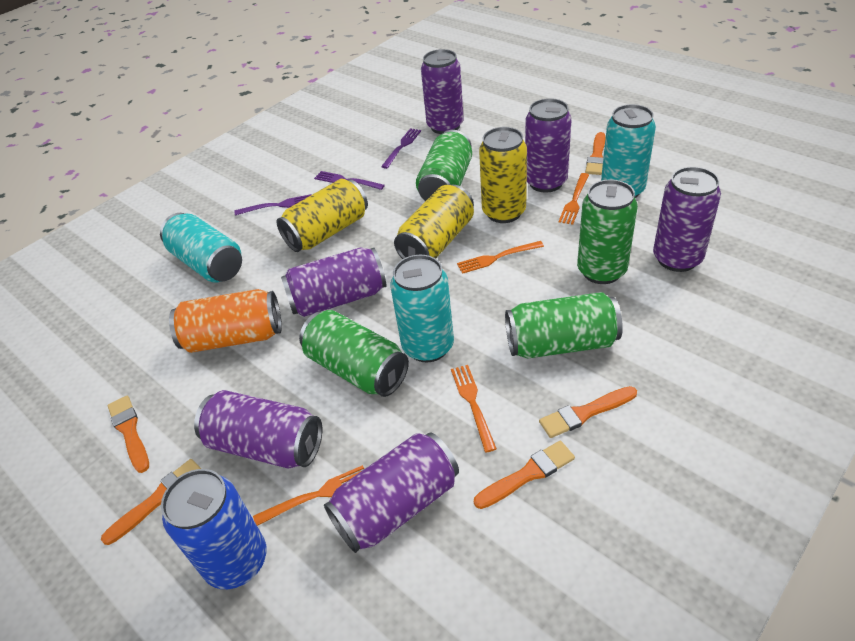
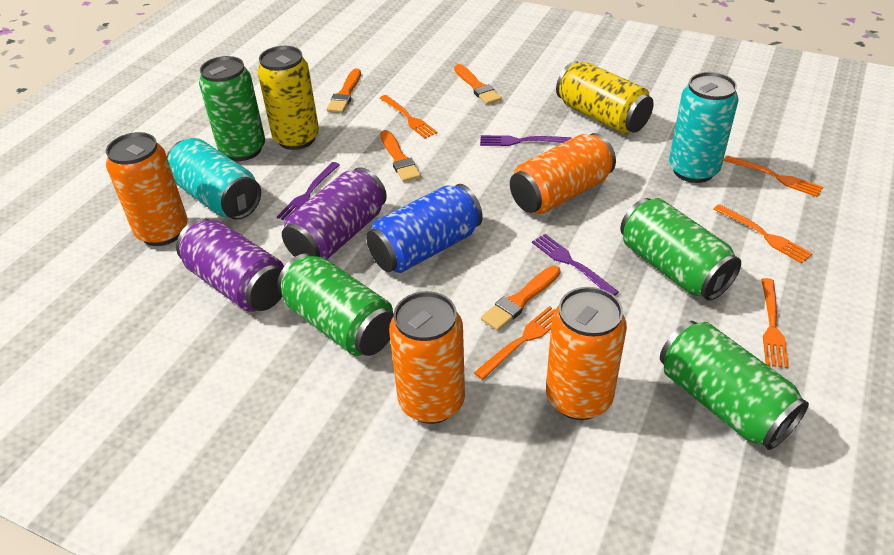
orange brush: [101,459,201,545] [108,396,149,473] [474,441,575,509] [539,386,637,438] [585,132,606,175] = 5 -> [326,68,361,113] [380,130,421,182] [454,64,502,105] [481,266,560,331] = 4
orange can: [169,289,282,353] = 1 -> [106,132,188,246] [389,291,465,424] [510,133,616,214] [546,287,627,420] = 4
orange fork: [253,465,364,526] [451,365,497,452] [457,241,544,274] [559,173,589,225] = 4 -> [380,95,437,139] [474,306,555,380] [713,204,813,264] [724,155,823,197] [761,278,789,368] = 5
purple can: [194,390,322,469] [281,247,386,317] [324,432,459,553] [421,49,464,134] [525,98,572,193] [653,167,721,272] = 6 -> [176,218,284,312] [282,167,387,259] = 2
turquoise can: [160,213,242,282] [390,255,454,363] [601,104,656,198] = 3 -> [167,138,261,220] [669,72,739,183] = 2
yellow can: [277,179,368,252] [394,185,474,259] [479,127,527,223] = 3 -> [257,46,319,150] [556,61,654,134] = 2

